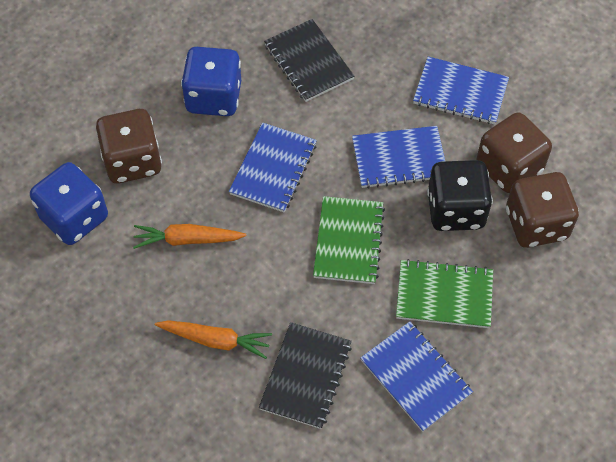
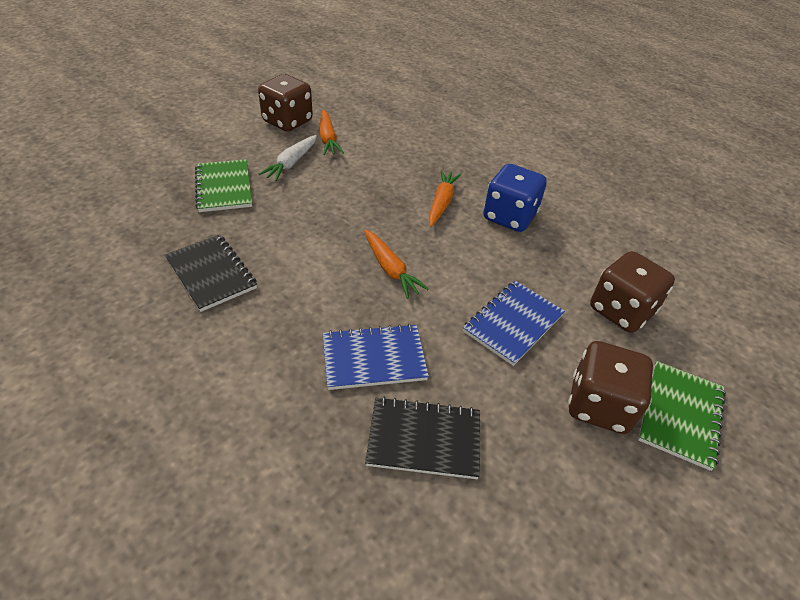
black dice: [427,160,493,231] = 1 -> none = 0
blue dice: [30,162,108,245] [181,47,241,116] = 2 -> [483,164,547,232] = 1
blue notebook: [229,123,317,212] [352,126,445,189] [360,321,473,432] [413,57,509,124] = 4 -> [323,324,429,390] [463,281,565,366] = 2
orange carrot: [133,224,246,249] [155,320,272,359] = 2 -> [319,110,344,155] [364,230,429,299] [429,170,461,227] = 3
white carrot: none = 0 -> [259,135,317,181] = 1

